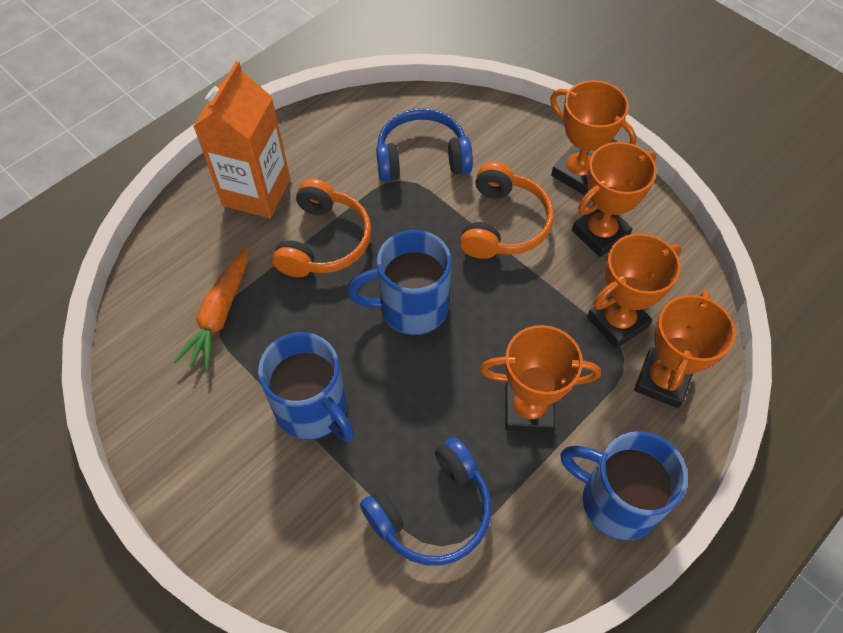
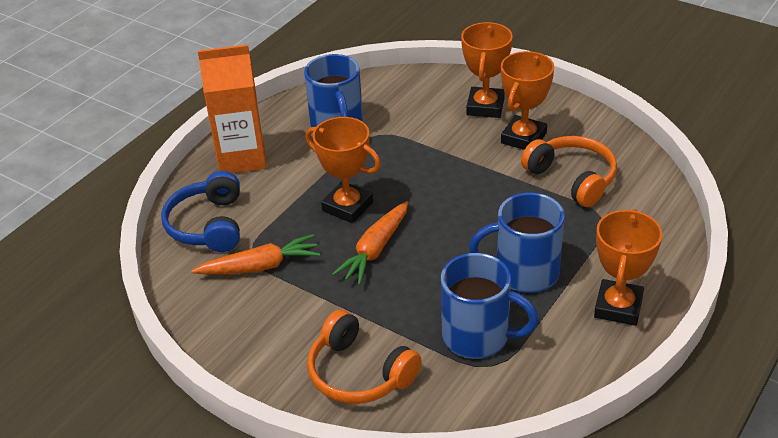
blue headphones: [360,437,491,566] [376,109,473,181] = 2 -> [161,171,240,252] = 1
orange carrot: [174,248,248,371] = 1 -> [191,234,320,275] [332,201,408,285] = 2
orange trophy: [480,325,601,433] [550,80,636,195] [572,142,657,257] [587,233,682,349] [634,290,735,408] = 5 -> [305,117,381,223] [461,22,513,118] [501,51,554,150] [594,209,662,326] = 4

